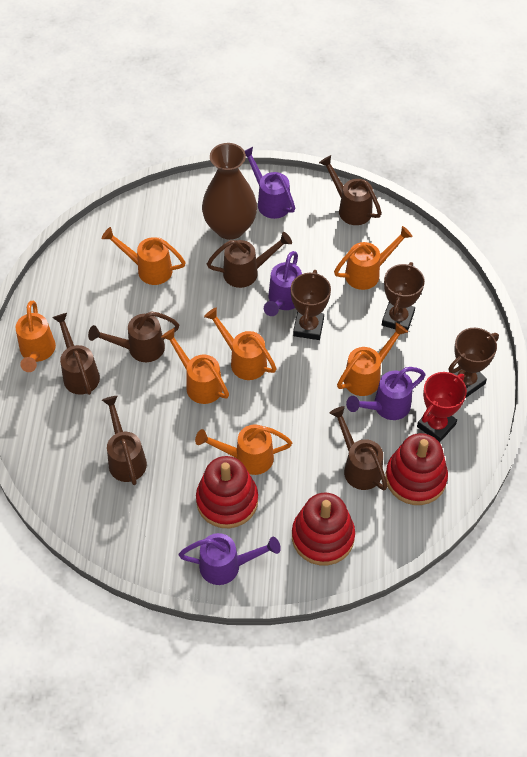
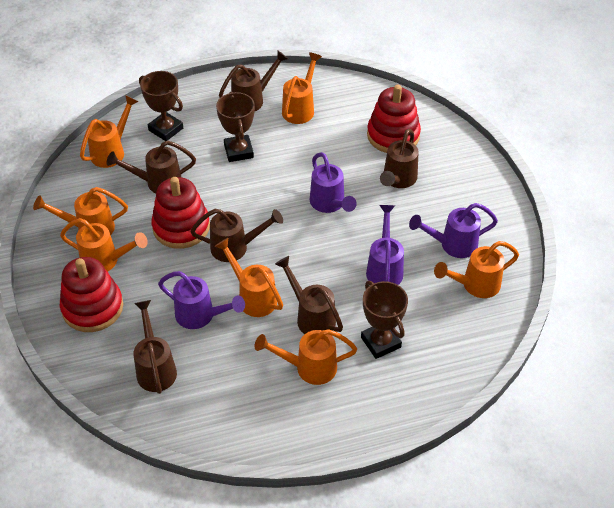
brown vase: [202,143,257,240] = 1 -> none = 0
red trophy: [417,372,467,443] = 1 -> none = 0

